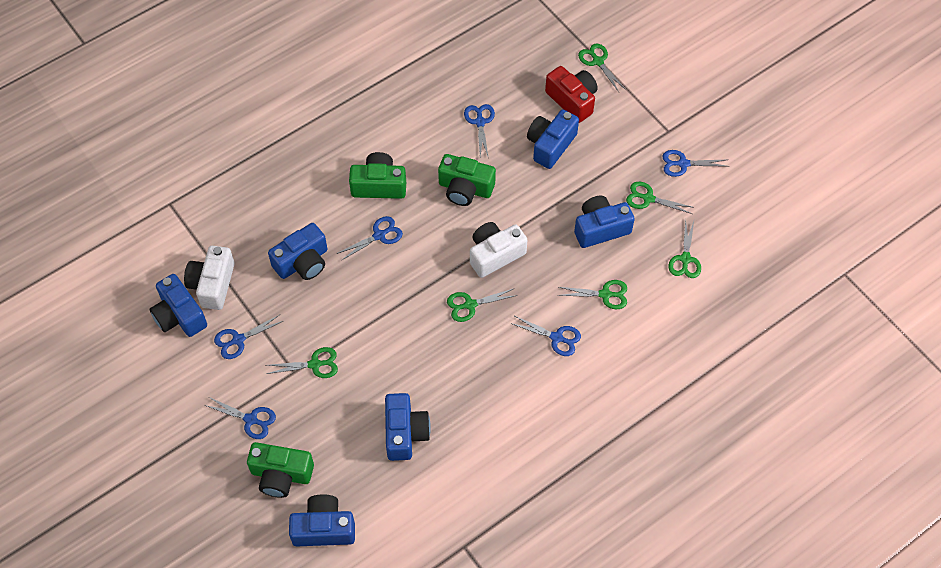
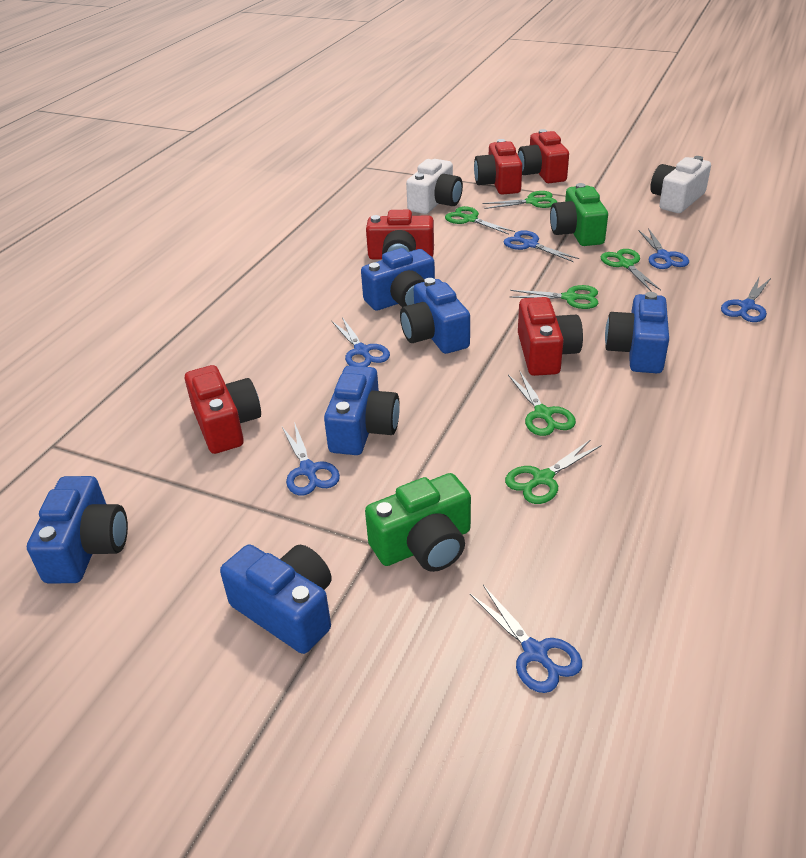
green camera: [247,442,314,498] [349,152,406,199] [438,154,496,206] = 3 -> [365,473,471,572] [550,183,608,246] = 2
red camera: [545,66,598,123] = 1 -> [185,365,261,454] [366,210,434,259] [474,139,522,195] [518,129,569,183] [518,297,583,376] = 5

